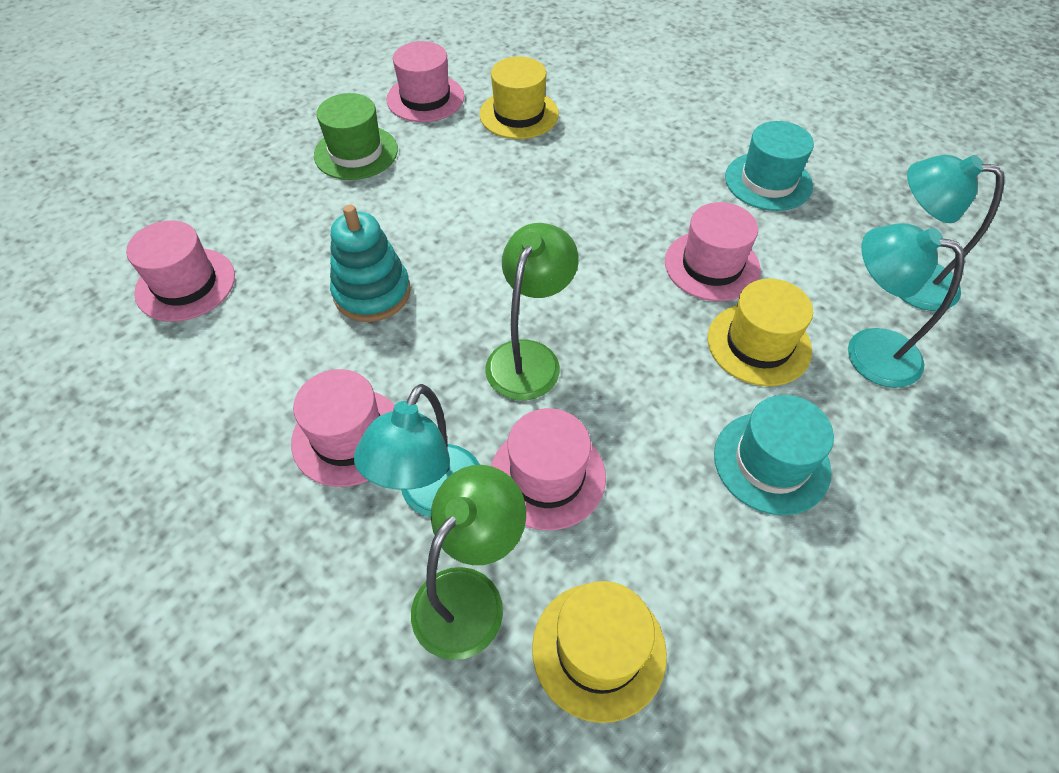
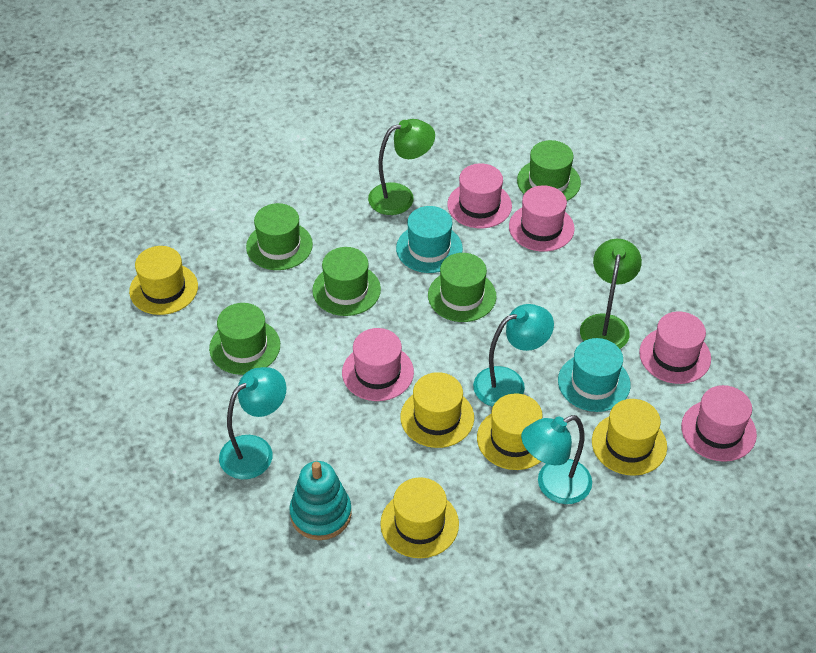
green hat: [314,93,398,180] = 1 -> [209,303,280,375] [246,203,313,270] [312,247,381,316] [428,253,496,322] [517,140,581,201] = 5
yellow hat: [480,56,559,139] [532,581,667,723] [708,278,813,386] = 3 -> [129,246,198,315] [380,477,459,558] [401,372,474,448] [477,393,542,470] [592,399,667,476] = 5

